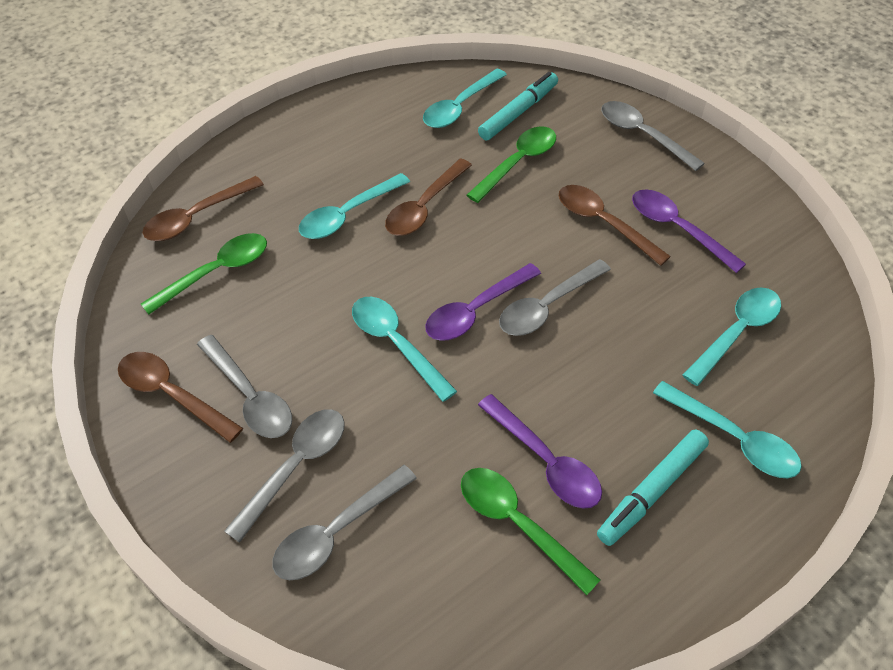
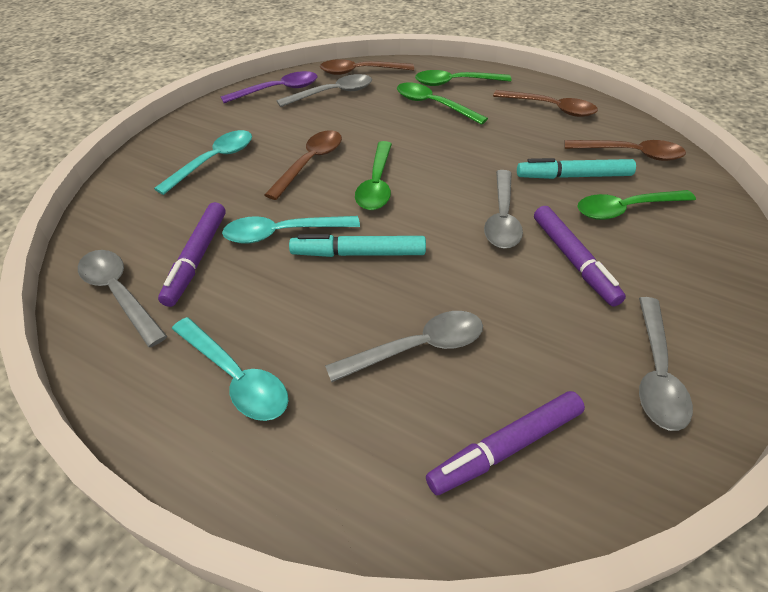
green spoon: [141,233,267,314] [461,468,600,595] [467,126,556,203] = 3 -> [355,141,392,210] [397,82,488,125] [415,70,512,86] [577,190,696,220] = 4
purple marker: none = 0 -> [158,202,226,307] [426,391,585,495] [534,206,626,307] = 3
purple spoon: [425,263,541,341] [478,394,602,509] [632,189,746,273] = 3 -> [220,71,318,103] = 1
turquoise spoon: [299,173,410,239] [352,297,457,402] [423,69,507,128] [653,381,802,478] [682,287,781,386] = 5 -> [154,130,252,195] [172,317,288,421] [222,216,360,244] = 3

